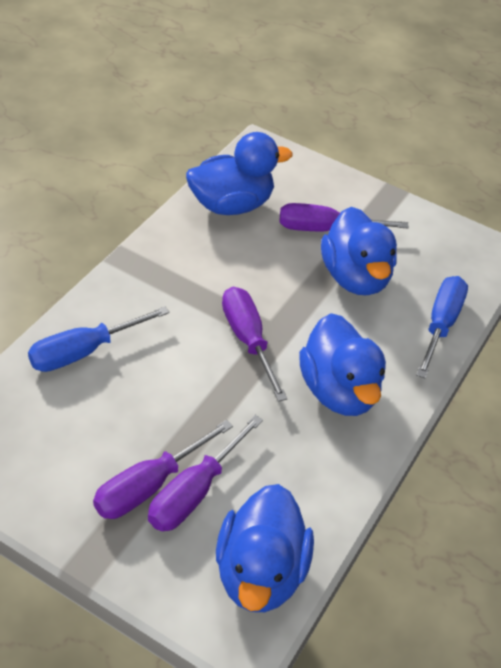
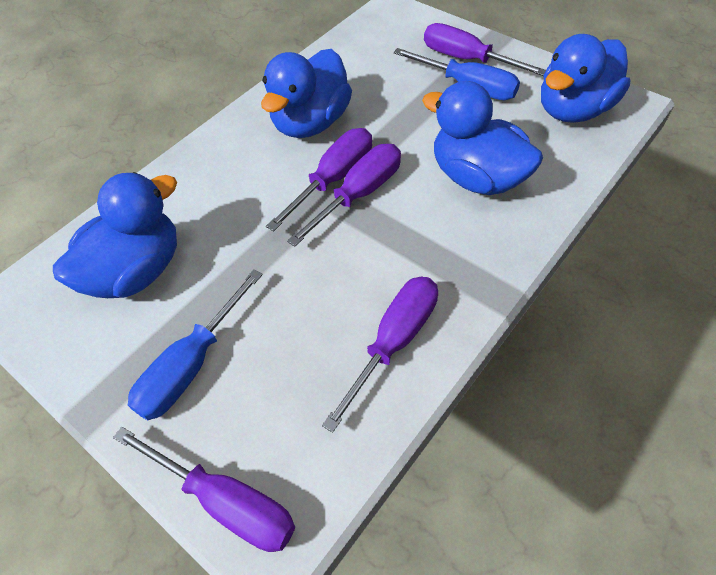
purple screwdriver: [93,420,233,519] [148,415,263,531] [222,287,287,402] [279,203,409,231] = 4 -> [113,427,295,552] [266,128,372,231] [287,144,401,247] [322,277,438,433] [424,23,546,76] = 5

